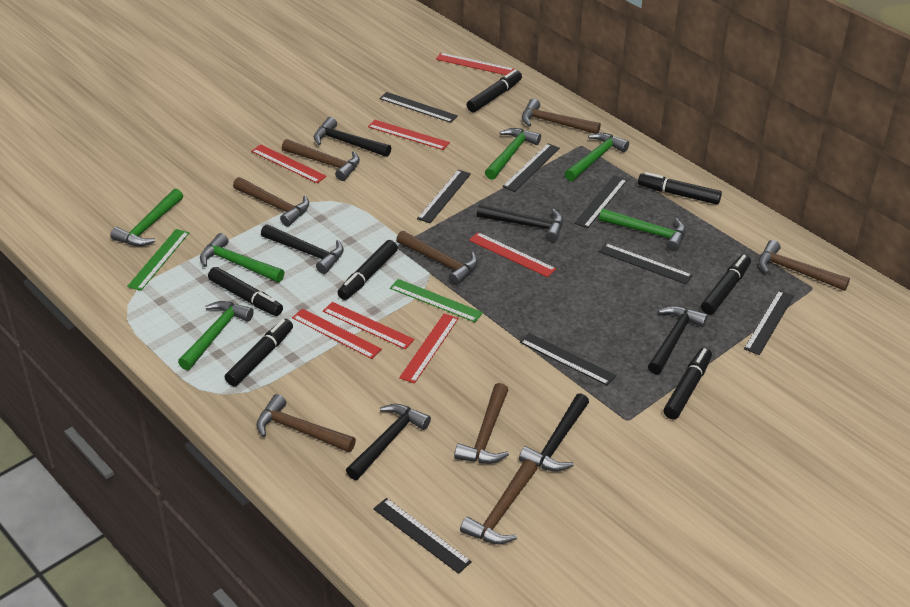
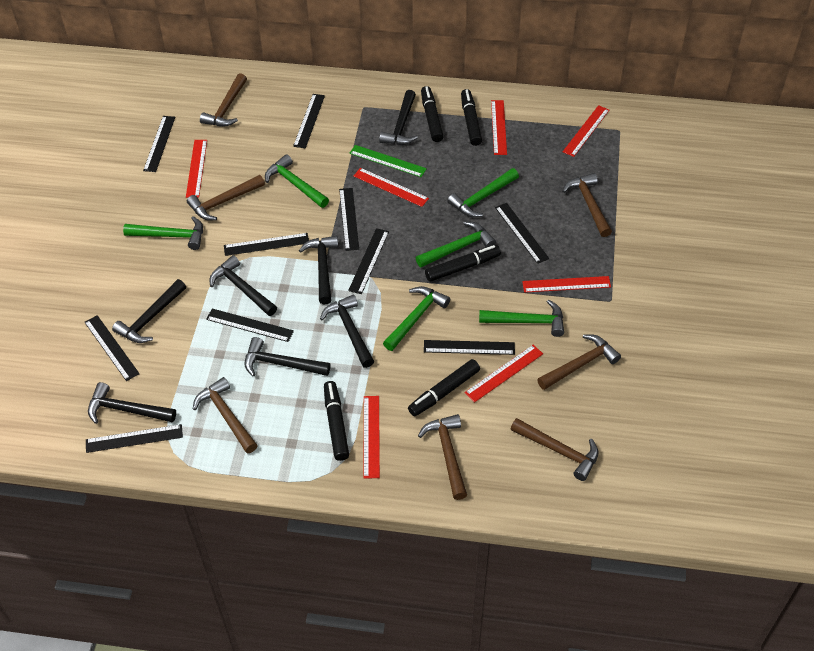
black hammer: [261,224,344,274] [314,117,391,157] [346,404,431,480] [477,204,563,242] [519,393,589,471] [648,306,708,374] = 6 -> [88,382,176,424] [112,279,186,343] [210,255,277,316] [244,337,330,376] [299,236,338,304] [320,294,374,368] [379,90,418,145] = 7
black marker: [208,267,283,316] [225,319,293,386] [337,240,398,300] [467,70,522,112] [638,172,722,204] [663,348,712,419] [701,255,751,315] = 7 -> [324,381,349,461] [408,359,480,416] [421,86,444,142] [425,245,501,282] [461,89,482,146] = 5
black ruler: [373,498,472,574] [380,92,458,123] [417,170,471,223] [502,143,560,192] [520,333,616,386] [574,176,627,228] [599,243,693,284] [744,290,794,355] = 8 -> [85,315,140,381] [86,424,183,453] [143,116,175,172] [206,309,294,342] [224,233,309,256] [293,94,325,148] [339,188,359,251] [348,228,389,294] [424,340,515,355] [495,203,549,264] = 10
brown hammer: [233,177,309,227] [256,394,356,452] [282,139,360,181] [396,231,478,285] [454,383,509,464] [460,459,538,544] [522,99,601,134] [758,240,850,291] = 8 -> [187,175,265,220] [193,377,258,453] [200,73,247,127] [418,414,467,500] [511,418,599,481] [537,334,621,390] [562,173,612,237] = 7
green ruler: [127,229,189,291] [390,279,483,322] = 2 -> [349,145,427,177] = 1

